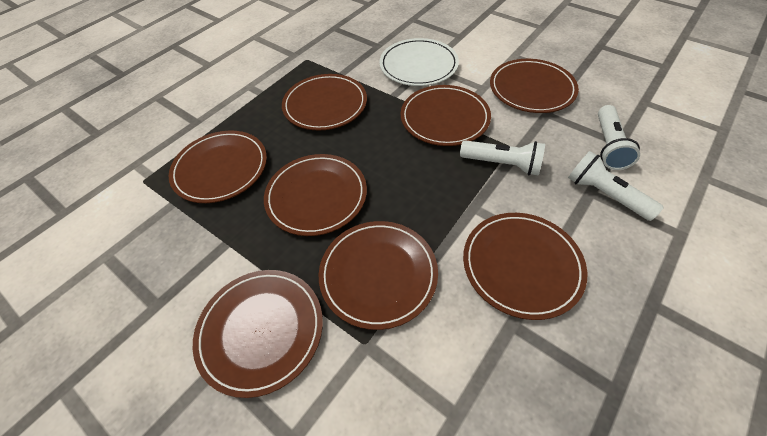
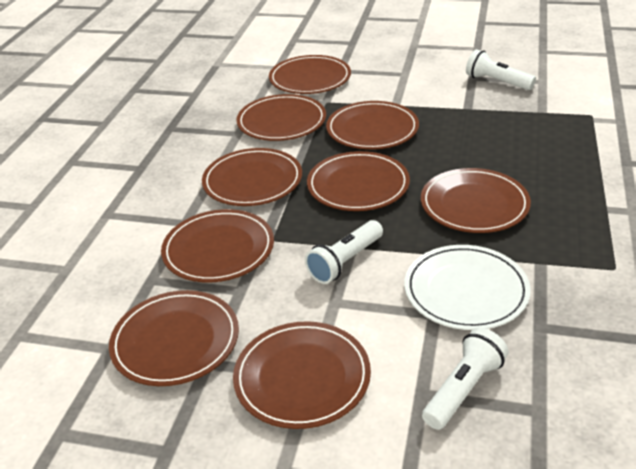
brown plate: [169,131,267,203] [193,270,323,398] [264,154,367,236] [282,74,367,131] [319,221,438,330] [401,85,491,146] [463,213,587,320] [490,59,579,113] = 8 -> [109,290,239,386] [161,209,274,282] [202,148,302,206] [233,321,371,429] [236,94,326,141] [269,55,351,94] [307,151,410,211] [326,101,419,150] [421,168,531,233] = 9

